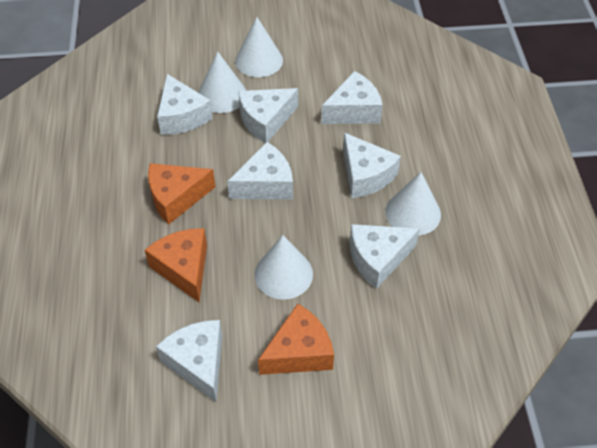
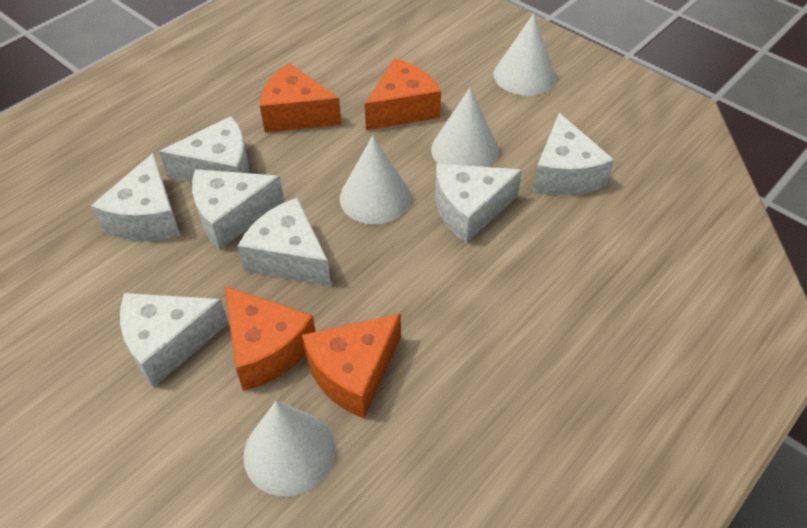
orange cheese: [145,228,207,302] [148,163,215,225] [258,304,334,375] = 3 -> [225,287,315,391] [260,63,341,133] [302,313,401,419] [365,58,441,130] = 4

